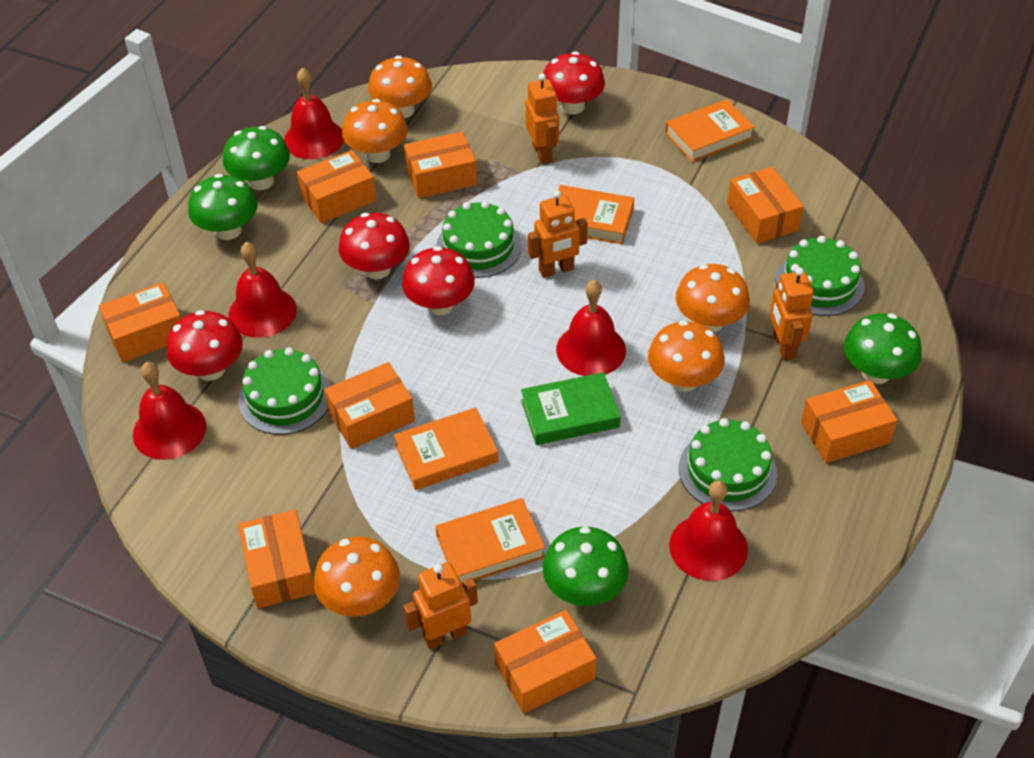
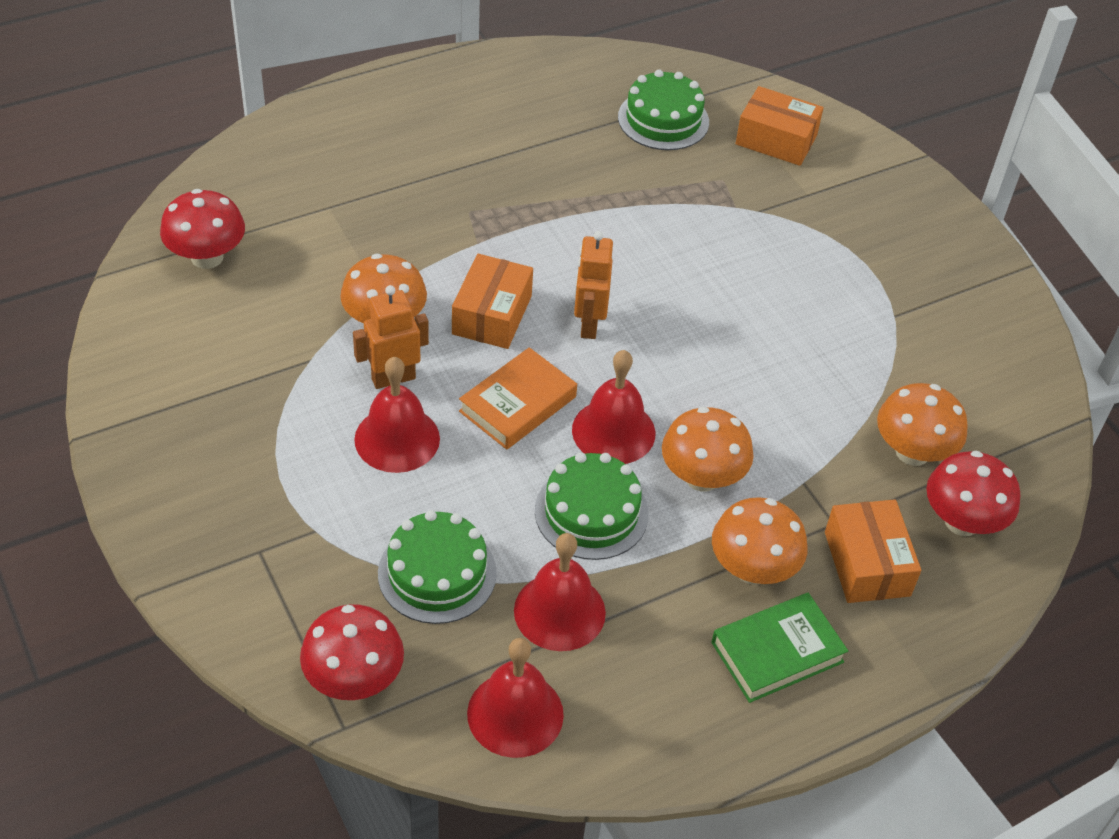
green cake: [238,347,331,435] [436,201,521,278] [679,418,777,511] [776,236,865,316] = 4 -> [378,510,497,624] [535,452,649,560] [618,69,709,150] = 3
green mushroom: [188,174,258,240] [223,126,290,190] [543,527,629,606] [844,313,922,384] = 4 -> none = 0
orange book: [394,407,499,490] [435,498,545,585] [558,185,634,244] [665,99,755,162] = 4 -> [459,347,577,450] = 1
orange box: [99,282,181,363] [238,510,316,609] [297,150,377,223] [324,362,415,449] [404,132,477,198] [494,610,596,713] [727,167,804,244] [801,380,898,463] = 8 -> [452,254,533,349] [736,86,824,166] [825,499,921,603] = 3
orange mushroom: [314,536,400,617] [342,99,408,163] [368,56,432,118] [648,320,725,392] [676,264,750,332] = 5 -> [340,254,427,323] [662,407,754,492] [712,497,807,585] [877,383,968,466] = 4
orange robot: [403,562,478,649] [526,73,559,164] [528,190,588,278] [770,268,814,360] = 4 -> [353,285,429,389] [574,231,613,339] = 2
red bell: [133,362,206,460] [229,242,297,338] [284,68,344,159] [556,280,626,376] [669,480,748,581] = 5 -> [354,357,440,473] [467,638,564,758] [514,533,606,651] [572,350,655,464] = 4
red mushroom: [166,310,243,381] [339,213,410,279] [402,246,475,315] [543,51,605,114] = 4 -> [160,189,245,269] [300,604,404,700] [926,451,1020,536] = 3

